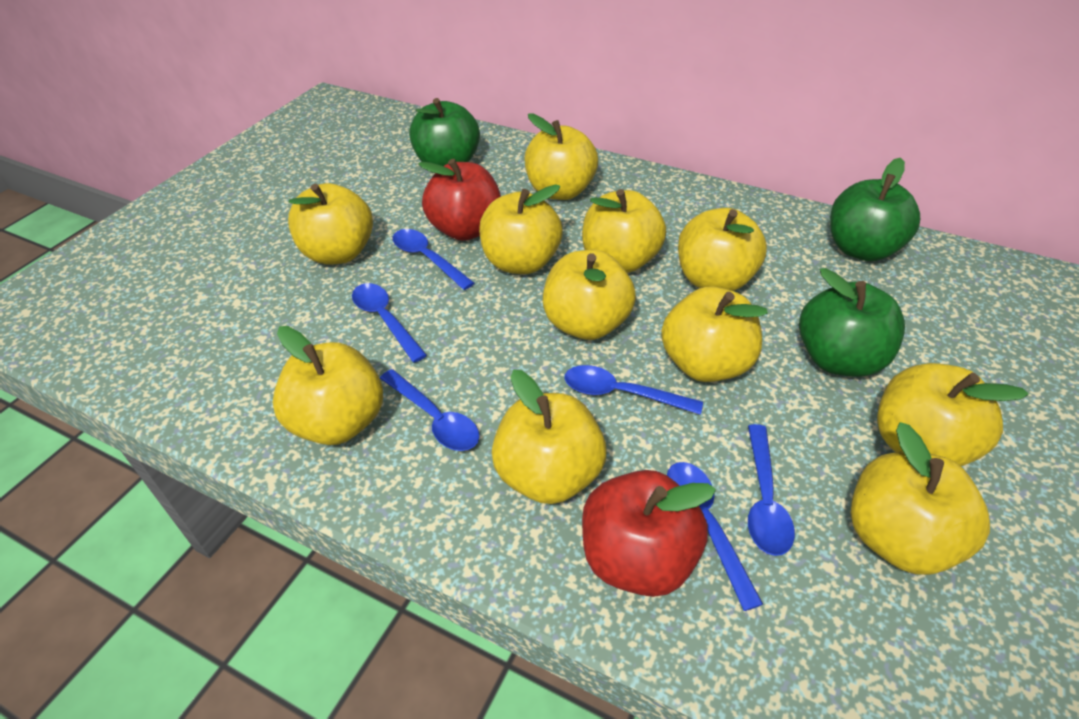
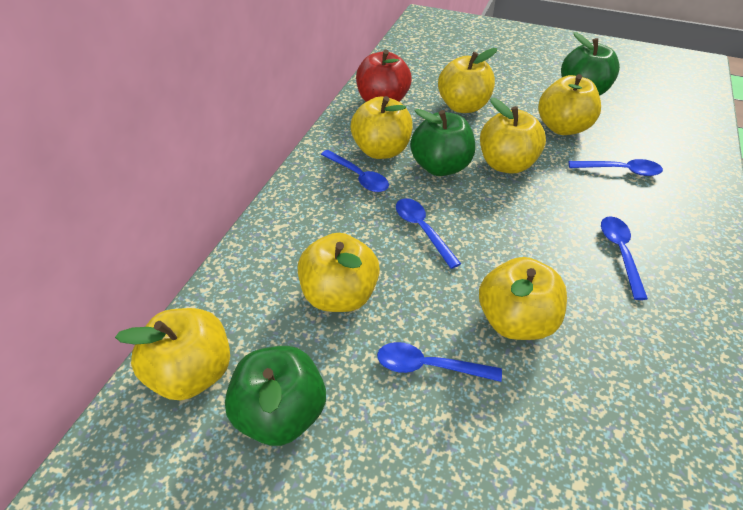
blue spoon: [352,283,427,363] [380,369,479,451] [393,229,474,290] [565,365,703,415] [667,462,763,611] [748,424,795,556] = 6 -> [321,150,389,192] [377,342,502,382] [396,198,461,269] [569,159,663,176] [601,216,648,300] = 5
red apple: [418,159,501,241] [582,470,716,597] = 2 -> [356,50,412,102] = 1
yellow apple: [272,326,383,445] [288,183,373,264] [479,184,563,274] [492,369,607,504] [525,114,598,200] [543,250,636,340] [582,189,666,273] [661,287,768,382] [678,208,767,291] [850,422,990,575] [877,363,1029,466] = 11 -> [115,308,230,401] [298,233,380,312] [350,96,413,159] [438,48,497,113] [479,257,567,340] [480,98,546,174] [538,74,601,135] = 7

